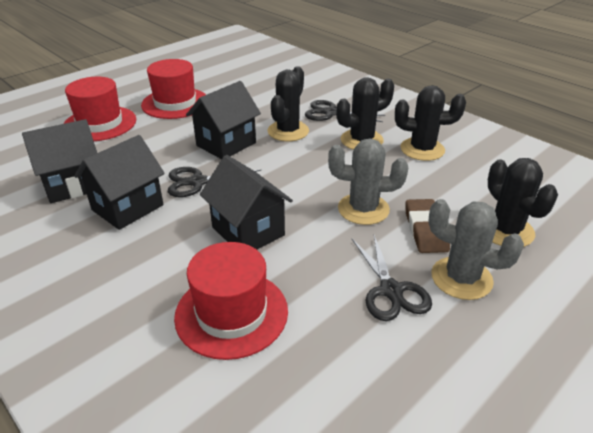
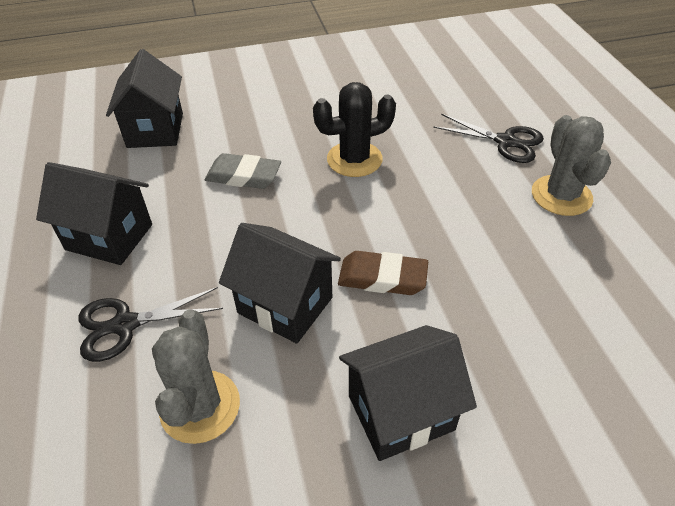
black cactus: [268,66,309,141] [336,77,394,150] [395,85,466,161] [488,158,558,247] = 4 -> [313,82,396,177] = 1
black scissors: [168,167,262,197] [305,100,385,122] [352,235,432,321] = 3 -> [78,287,223,362] [433,114,544,163] = 2
grey eraser: none = 0 -> [205,153,281,189] = 1
red hat: [63,77,136,141] [141,59,206,119] [174,242,288,360] = 3 -> none = 0

